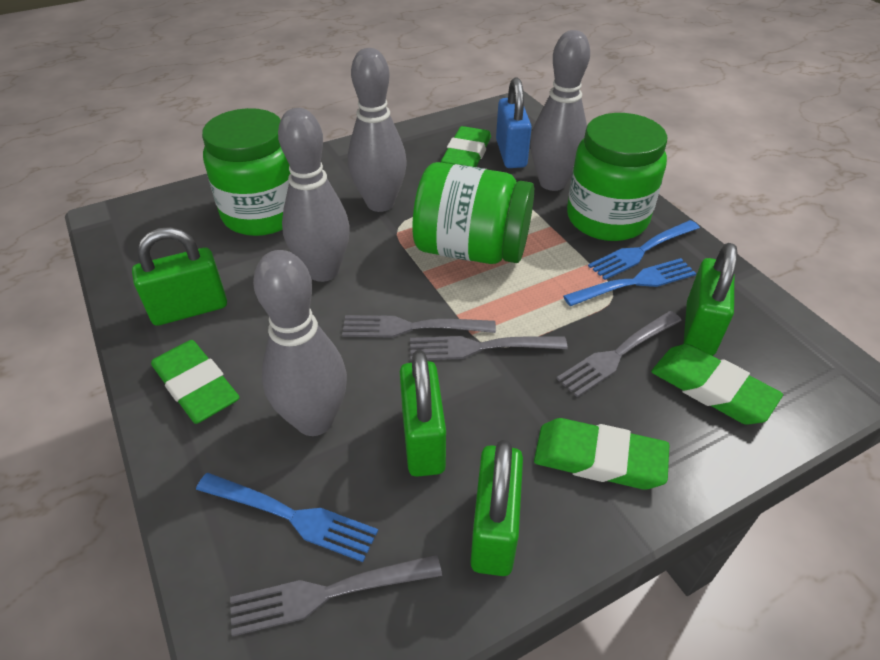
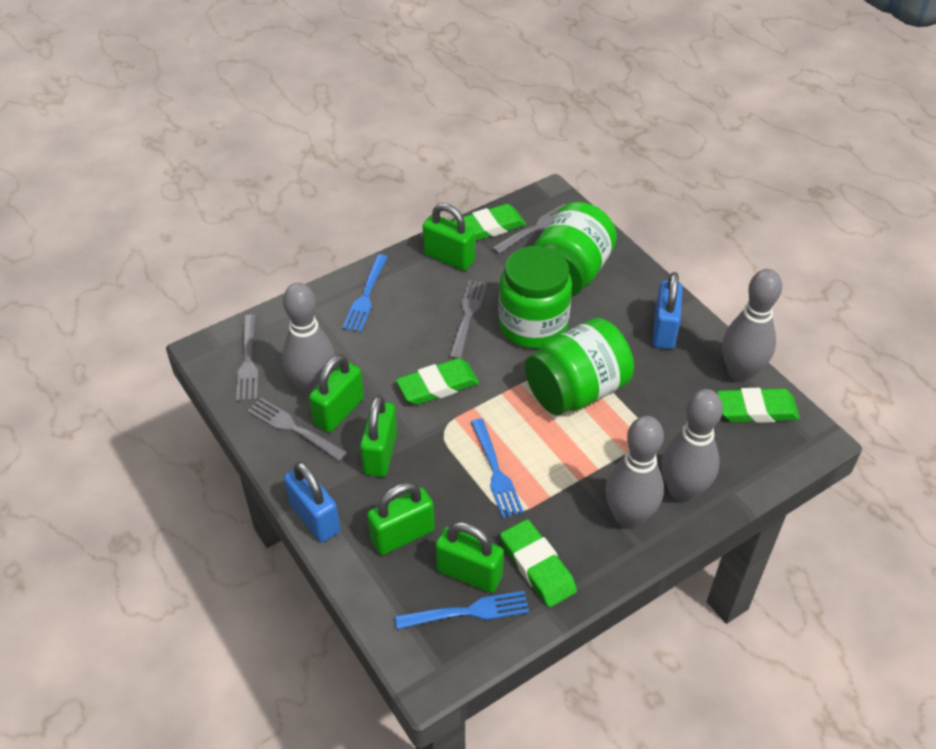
blue padlock: [496,77,532,168] = 1 -> [284,461,340,542] [653,272,683,349] = 2
green padlock: [132,227,227,326] [400,350,446,477] [470,440,523,576] [683,243,737,356] = 4 -> [309,354,364,433] [360,395,397,477] [367,482,435,555] [423,203,475,271] [435,522,504,593] = 5

